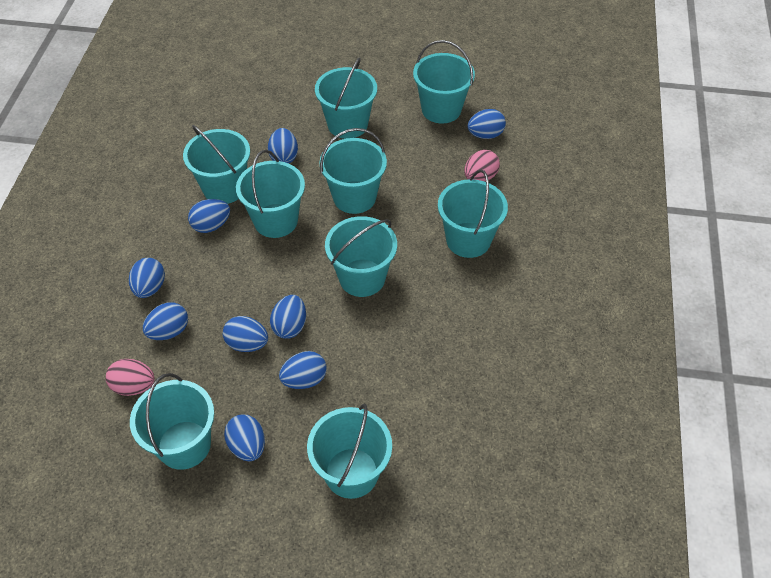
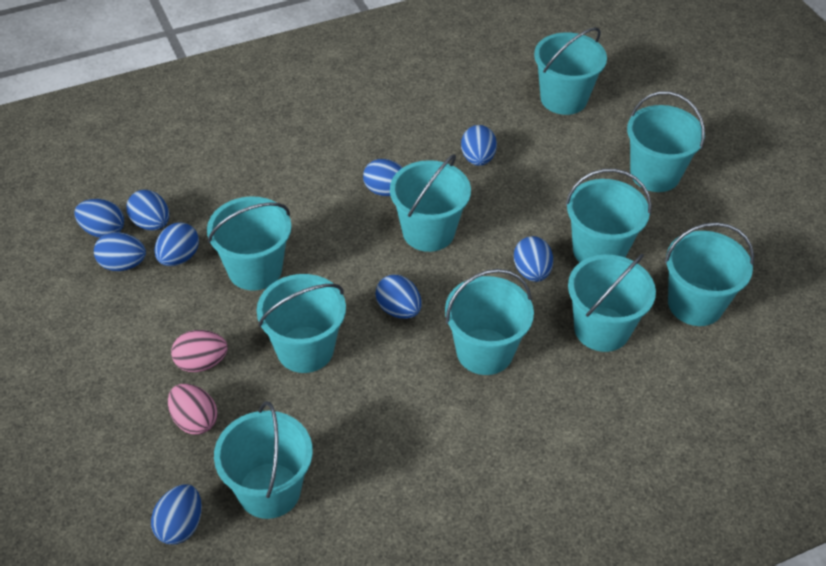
turquoise bucket: [130,373,214,470] [183,125,250,204] [236,150,305,238] [307,404,392,499] [315,58,377,139] [319,128,387,214] [325,216,397,297] [413,40,475,124] [438,169,508,258] = 9 -> [207,196,291,291] [214,402,313,519] [257,274,346,373] [390,154,471,252] [445,269,534,375] [534,27,607,115] [566,169,651,263] [568,254,656,352] [627,91,705,192] [665,222,754,326] = 10

